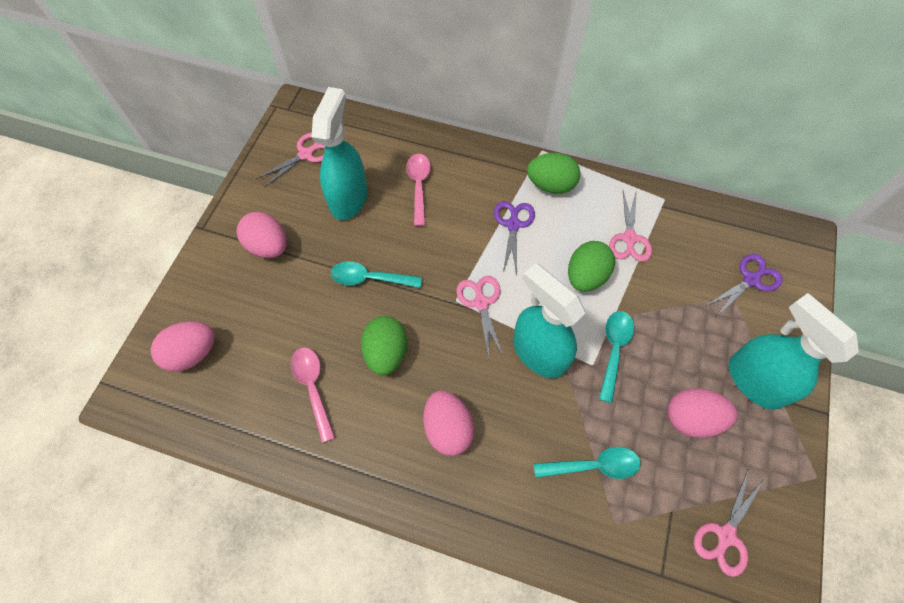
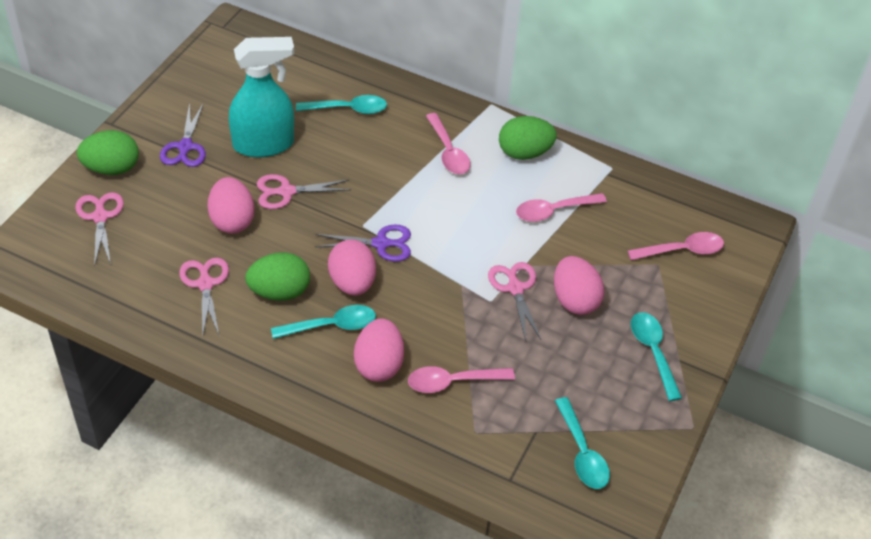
pink spoon: [290,347,335,443] [406,154,431,226] = 2 -> [408,366,515,393] [426,113,470,174] [516,193,607,222] [628,232,724,260] = 4
turquoise spoon: [331,261,422,288] [534,447,640,479] [599,311,634,403] = 3 -> [271,305,376,339] [296,95,387,114] [555,397,610,489] [631,312,682,401] = 4
turquoise spray bottle: [312,87,367,220] [513,263,586,378] [729,293,859,410] = 3 -> [229,37,294,157] = 1

